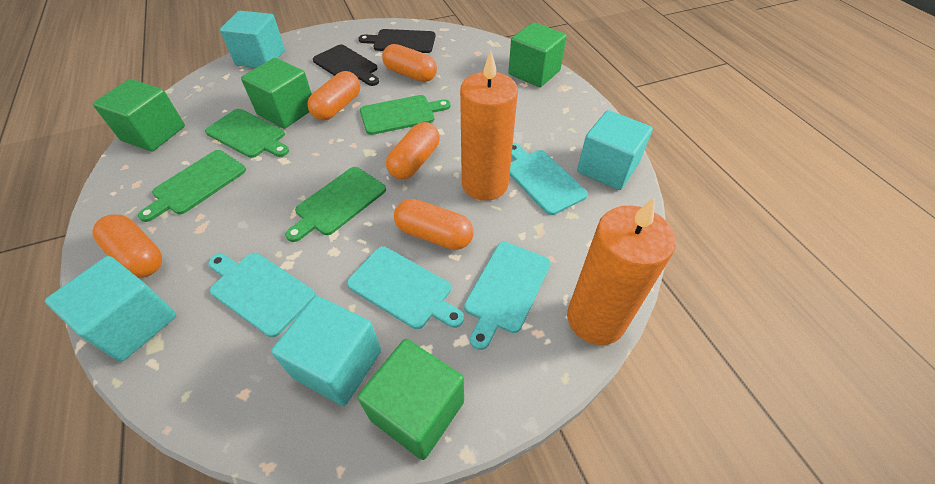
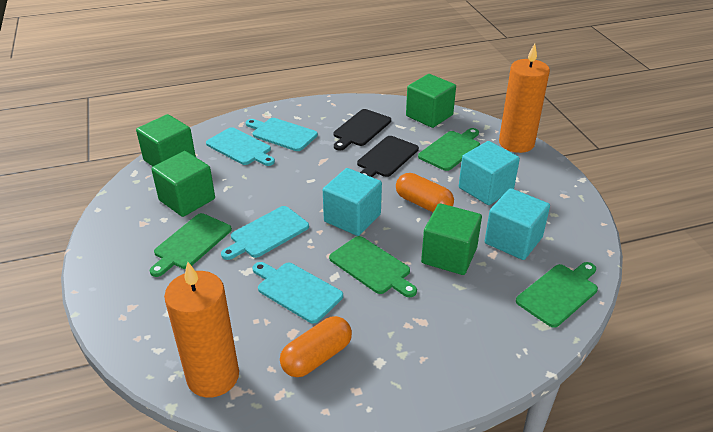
orange capsule: [92,214,162,278] [307,71,361,120] [382,44,437,82] [386,122,440,179] [394,199,474,250] = 5 -> [280,316,352,377] [396,173,454,212] = 2
turquoise cube: [45,256,177,362] [220,11,285,68] [271,296,381,406] [577,110,653,190] = 4 -> [323,168,382,236] [459,141,520,205] [485,188,550,260] = 3

